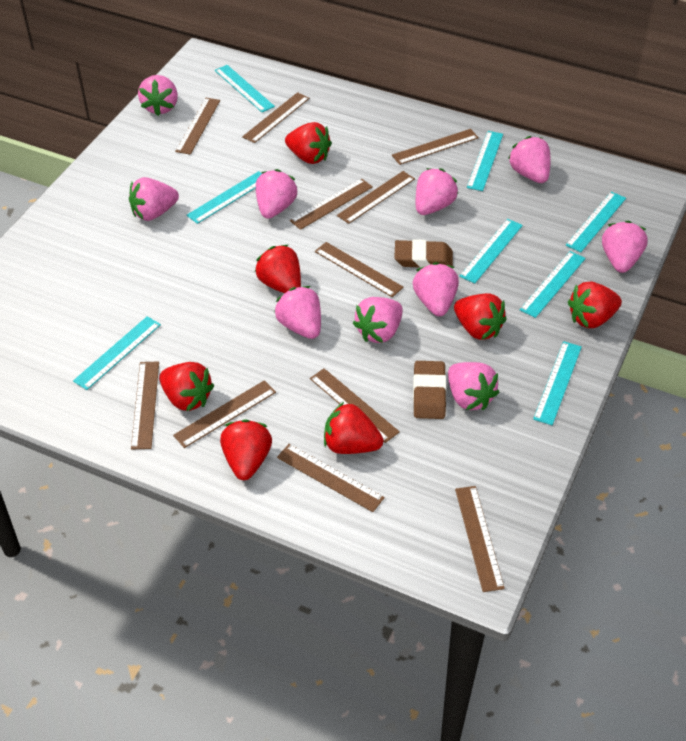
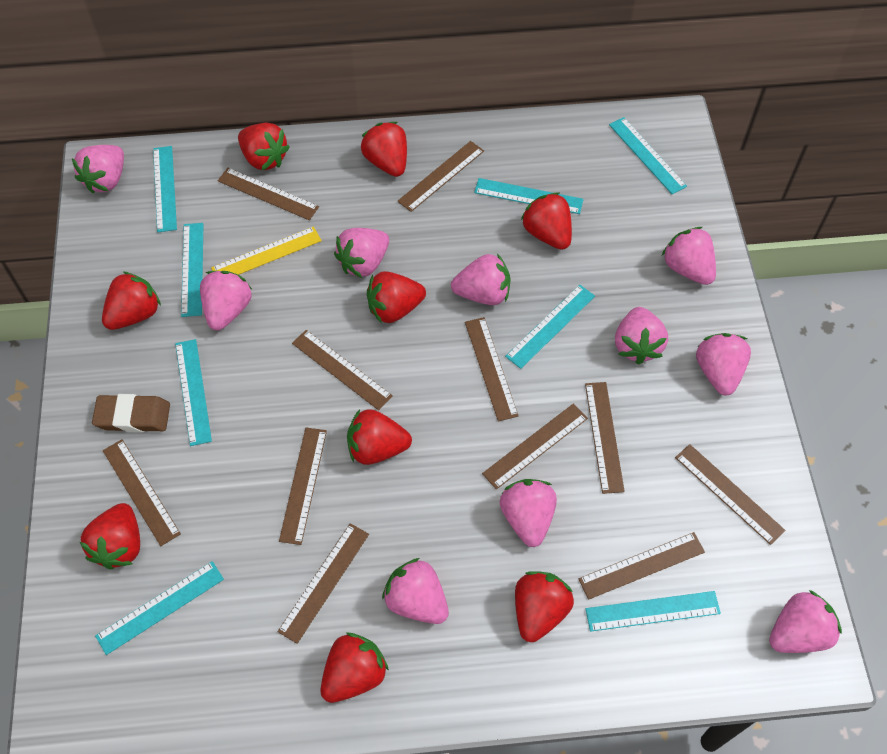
brown eraser: [394,239,453,268] [413,361,447,419] = 2 -> [92,394,170,432] = 1
red strawberry: [159,362,214,411] [220,420,272,480] [255,245,301,293] [285,122,332,164] [324,402,384,454] [454,293,507,340] [568,281,622,328] = 7 -> [80,503,140,570] [102,271,161,330] [238,123,290,170] [321,632,389,703] [347,409,412,465] [361,122,407,177] [367,271,426,323] [515,571,574,642] [521,193,572,250] = 9
yellow ruler: none = 0 -> [211,227,322,275] = 1

